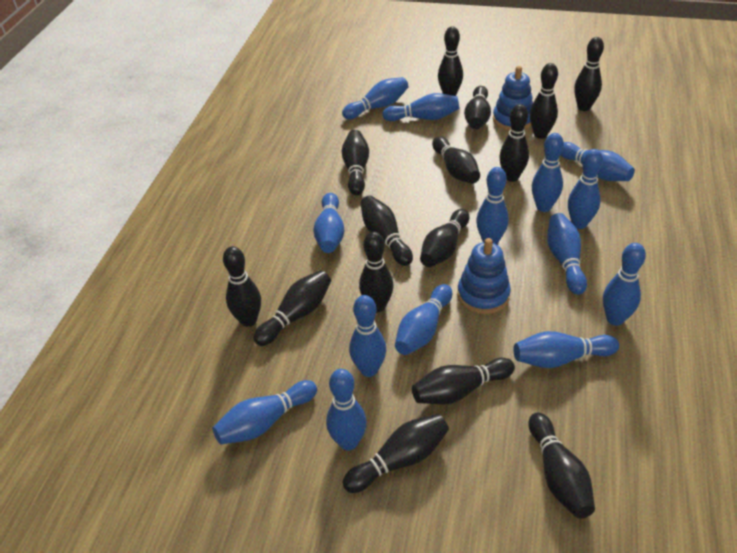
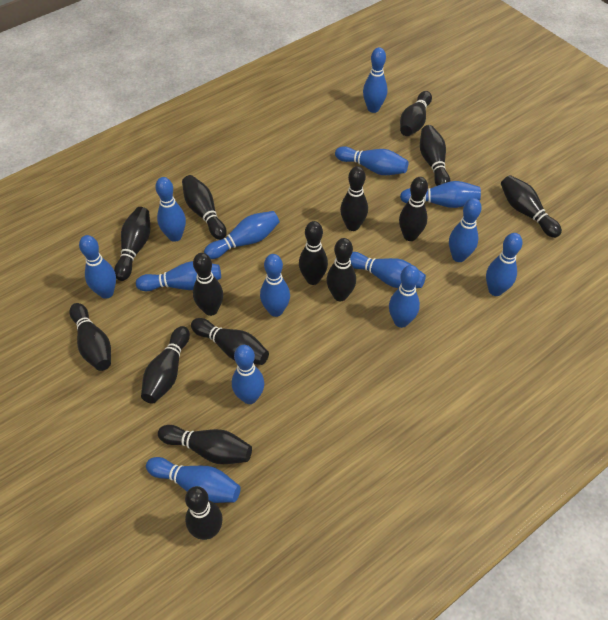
blue stacking toy: [457,238,511,314] [493,66,533,131] = 2 -> none = 0

